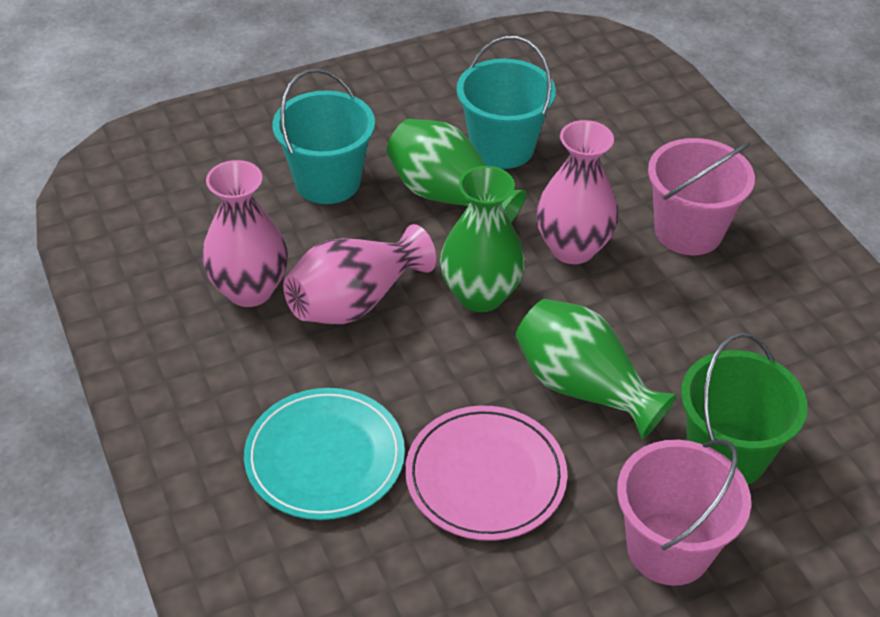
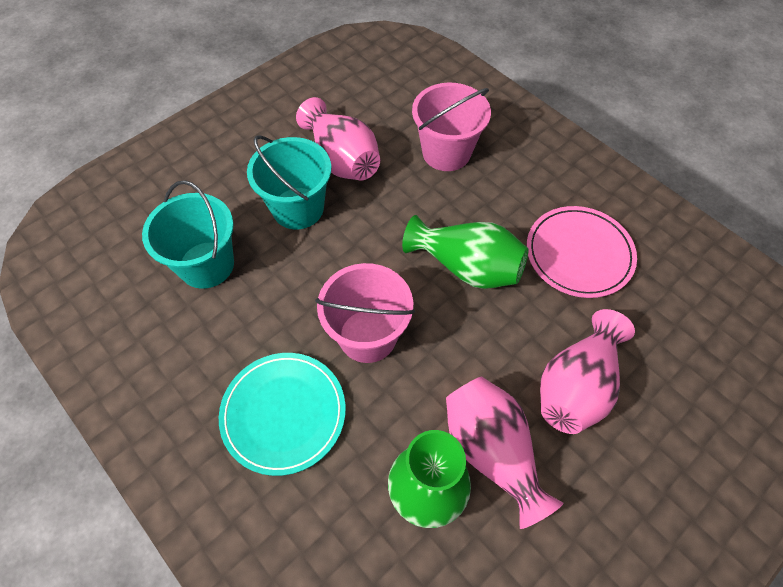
green bucket: [681,332,808,485] = 1 -> none = 0
green vase: [386,119,527,223] [440,166,525,312] [516,299,677,439] = 3 -> [388,430,471,528] [402,215,528,289] = 2

